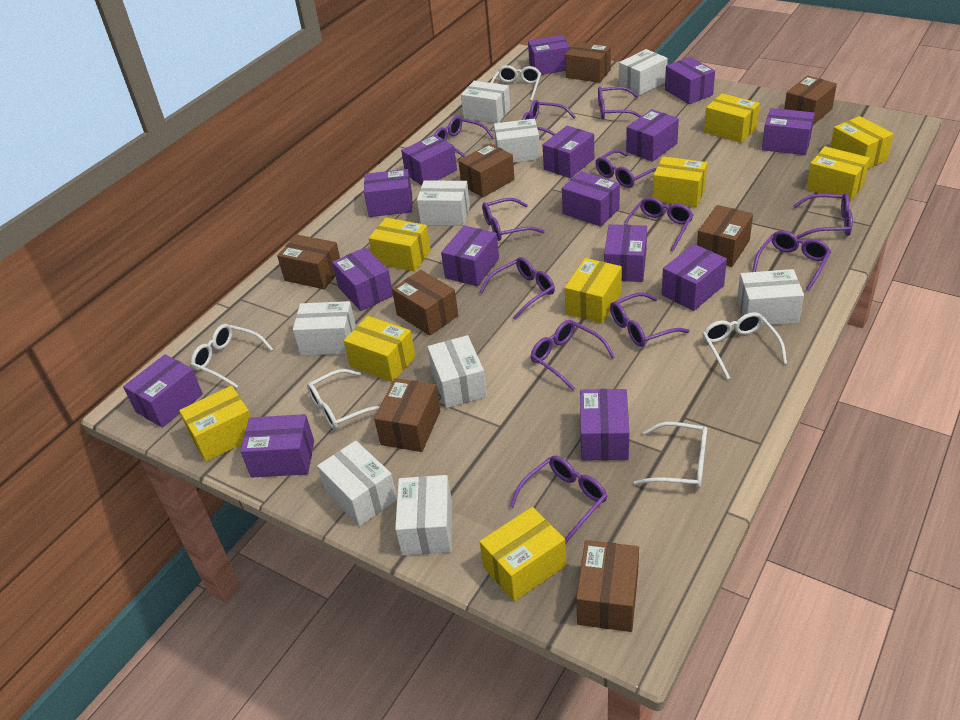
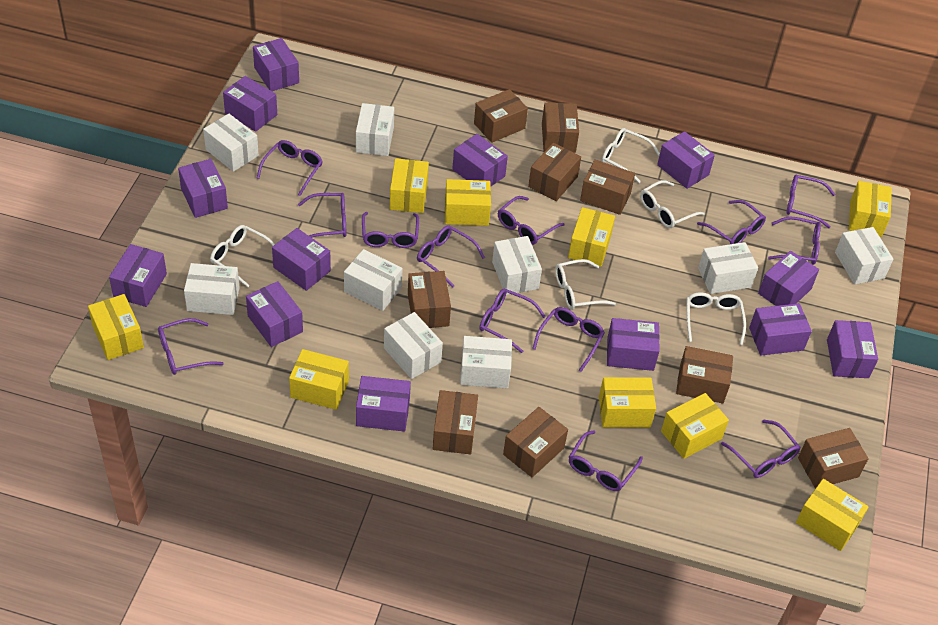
brown box: [277,234,340,289] [374,378,440,452] [392,270,458,335] [458,143,515,197] [565,42,611,83] [576,540,639,632] [697,205,753,267] [784,76,837,125] = 8 -> [408,271,451,328] [433,390,478,454] [474,89,528,143] [503,407,568,477] [528,143,581,201] [542,102,579,153] [580,160,635,215] [676,346,733,404] [798,428,869,489] = 9
purple box: [123,354,203,428] [241,414,314,478] [332,247,393,311] [364,169,412,217] [401,134,457,185] [441,226,499,286] [528,35,570,75] [543,126,594,178] [562,171,620,227] [580,389,629,461] [604,224,647,282] [626,109,679,162] [662,244,727,311] [665,57,715,104] [762,108,815,155] = 15 -> [109,244,167,307] [178,159,228,218] [223,76,277,132] [246,281,303,347] [253,38,299,91] [272,228,331,291] [356,376,411,432] [452,134,508,186] [607,318,660,371] [657,131,715,189] [749,303,812,356] [758,251,819,306] [827,320,878,378] = 13
purple glasses: [435,116,495,157] [480,257,555,320] [482,198,545,241] [509,456,607,545] [522,100,576,136] [531,320,615,391] [595,150,657,188] [598,86,642,119] [610,292,690,347] [624,197,693,251] [752,231,831,291] [793,193,853,239] = 12 -> [158,318,224,375] [257,140,323,196] [298,193,346,238] [362,212,419,248] [417,225,485,288] [479,289,546,353] [498,196,564,245] [532,307,605,372] [569,430,643,491] [697,200,766,244] [721,419,801,478] [768,217,821,265] [786,174,835,228] = 13

